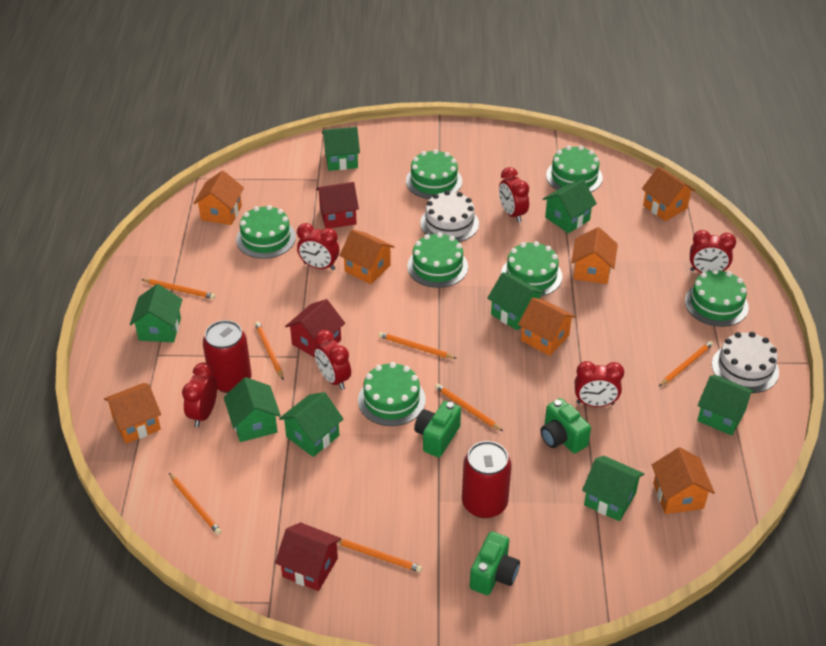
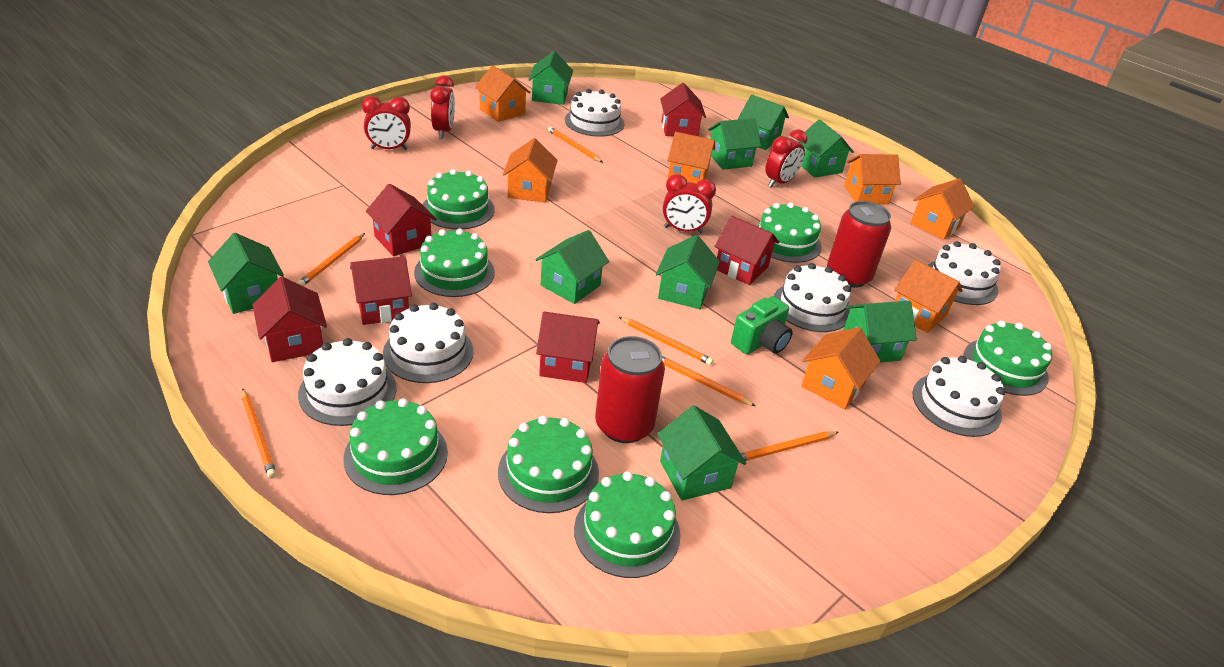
green camera: [414,401,461,457] [470,531,520,595] [540,398,591,454] = 3 -> [731,296,793,355] = 1
green house: [130,284,183,342] [224,377,281,442] [279,392,343,457] [322,127,360,171] [487,272,545,330] [543,180,597,233] [582,456,644,521] [697,375,755,436] = 8 -> [208,233,284,314] [528,51,573,105] [536,230,609,304] [656,235,720,309] [657,405,747,501] [708,118,761,170] [738,95,789,150] [797,119,854,178] [843,301,917,363] = 9
orange pencil: [141,279,215,299] [169,473,222,535] [255,322,283,380] [337,539,422,572] [378,332,457,359] [435,384,503,431] [659,341,713,387] = 7 -> [242,388,277,479] [297,233,365,286] [548,127,602,162] [619,317,713,365] [662,356,756,406] [738,431,839,463] = 6
red clock: [182,363,217,427] [297,223,339,270] [314,330,351,390] [499,167,529,223] [575,361,624,407] [690,230,736,273] = 6 -> [362,96,411,150] [430,75,455,139] [663,174,716,234] [765,129,807,188] = 4
red house: [275,522,342,591] [285,299,345,358] [316,182,359,228] = 3 -> [252,277,327,362] [350,256,412,325] [366,184,437,256] [536,312,600,383] [660,83,706,136] [714,216,779,285] = 6
white cake: [420,190,479,242] [712,332,779,393] = 2 -> [298,338,397,426] [383,303,474,383] [565,89,624,137] [774,263,851,332] [912,356,1005,437] [928,241,1001,305] = 6

